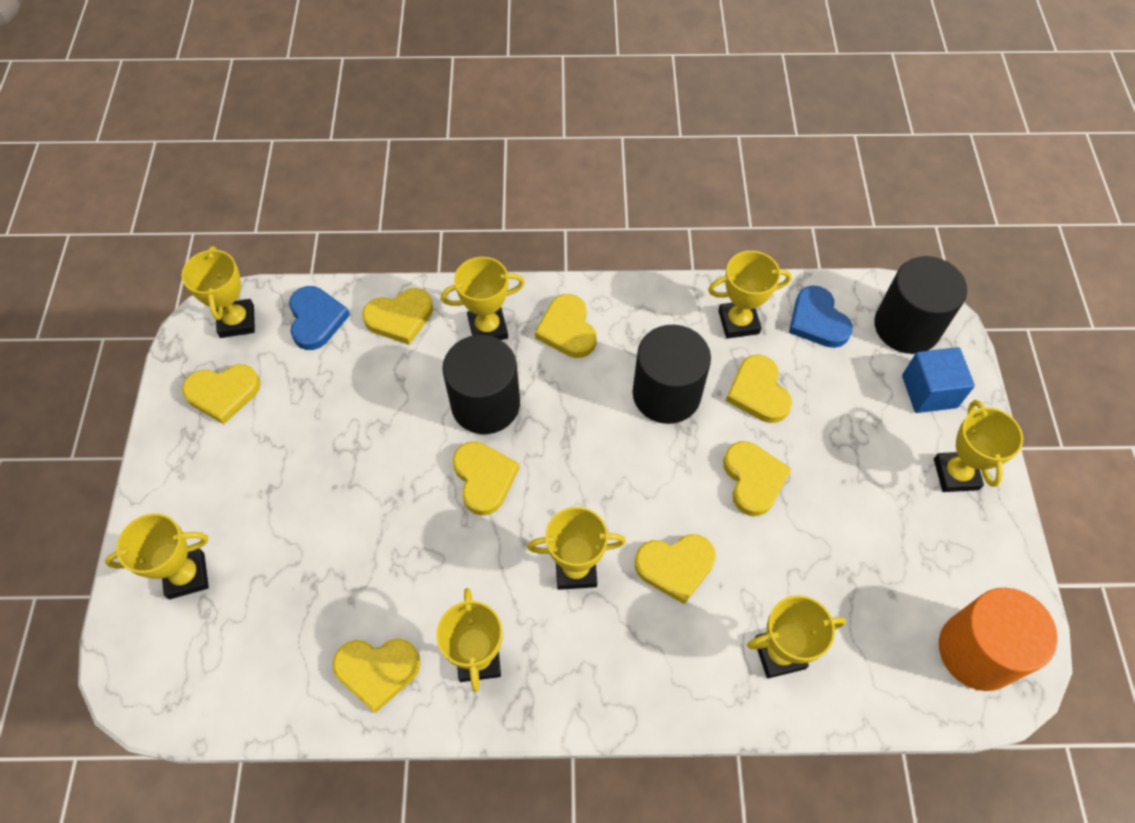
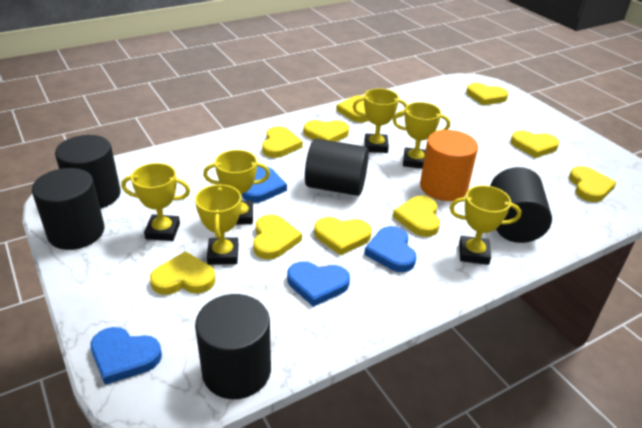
black cylinder: [442,335,520,434] [632,325,711,424] [874,256,967,354] = 3 -> [32,168,104,250] [55,135,121,209] [195,294,271,399] [305,139,369,196] [490,167,552,243] = 5
blue cube: [902,347,975,413] = 1 -> none = 0
blue heart: [289,286,350,350] [789,285,853,348] = 2 -> [91,327,162,385] [242,166,287,203] [287,261,350,307] [364,226,417,272] = 4
yellow heart: [182,364,261,424] [333,639,421,713] [362,288,433,345] [453,441,520,516] [535,294,597,358] [635,534,716,604] [723,441,791,516] [726,355,792,423] = 8 -> [150,251,216,295] [253,214,302,259] [262,126,303,158] [304,120,349,142] [314,217,372,255] [336,95,369,122] [393,196,440,237] [466,83,508,105] [511,131,559,158] [569,166,616,202] = 10
yellow trophy: [105,513,209,599] [182,246,255,338] [436,588,503,692] [441,257,525,340] [527,507,626,590] [708,251,792,339] [747,595,846,679] [934,400,1023,492] = 8 -> [121,163,190,241] [195,184,241,265] [203,150,270,225] [353,88,407,153] [393,102,450,169] [450,185,521,265] = 6

